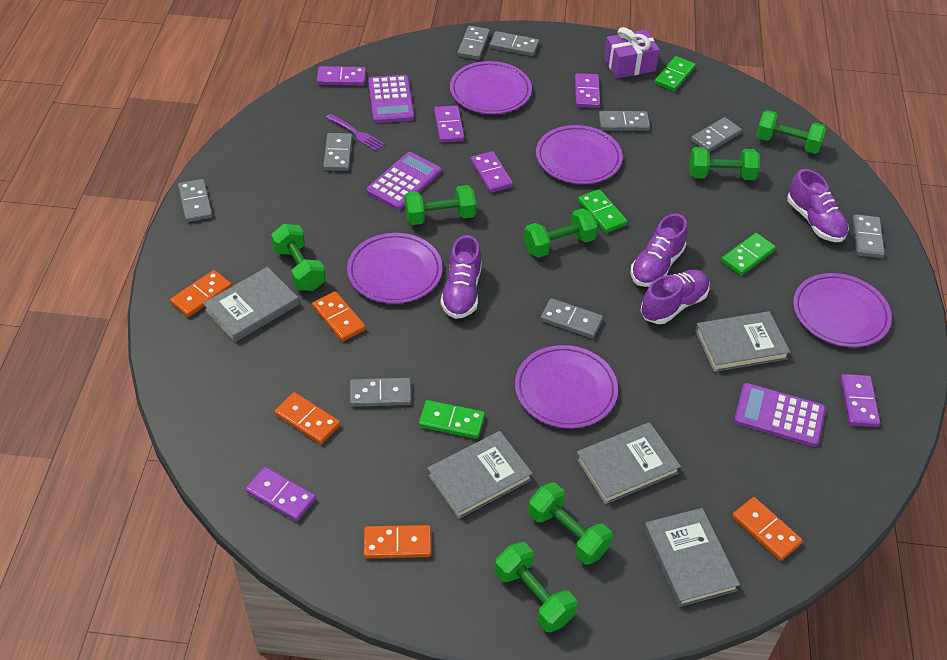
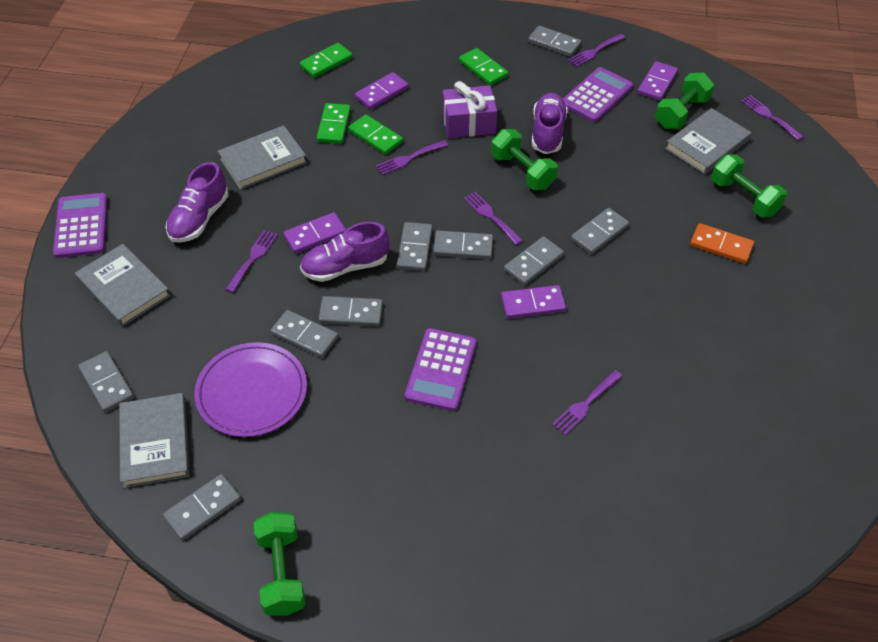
green dumbbell: [271,224,326,291] [404,185,476,225] [495,542,577,632] [524,208,598,258] [528,483,613,565] [690,147,760,180] [756,110,826,154] = 7 -> [254,512,305,616] [491,129,558,190] [655,72,714,129] [711,154,787,217] = 4
grey book: [203,267,299,342] [427,431,533,519] [576,422,681,504] [644,508,740,607] [695,311,790,372] = 5 -> [75,244,171,327] [119,393,190,488] [218,125,307,190] [665,108,751,174] = 4
orange domino: [170,270,232,317] [275,392,340,444] [312,291,366,342] [364,525,431,559] [732,497,803,561] = 5 -> [690,223,754,264] = 1
purple domino: [246,467,316,521] [317,66,366,86] [434,105,464,143] [471,151,513,193] [575,73,600,108] [840,374,880,427] = 6 -> [283,212,346,254] [355,72,409,110] [501,285,566,319] [637,61,678,101] = 4
purple fork: [326,114,385,151] = 1 -> [225,230,278,293] [376,140,448,175] [463,192,523,245] [552,370,622,435] [567,34,625,67] [741,95,803,140] = 6
purple plate: [347,233,443,304] [450,61,532,114] [515,345,618,429] [536,125,623,184] [793,273,892,347] = 5 -> [194,342,307,437] = 1
purple shoe: [441,235,482,319] [631,213,688,287] [640,269,710,324] [787,169,849,242] = 4 -> [165,162,229,243] [300,222,389,282] [532,93,568,154] = 3

